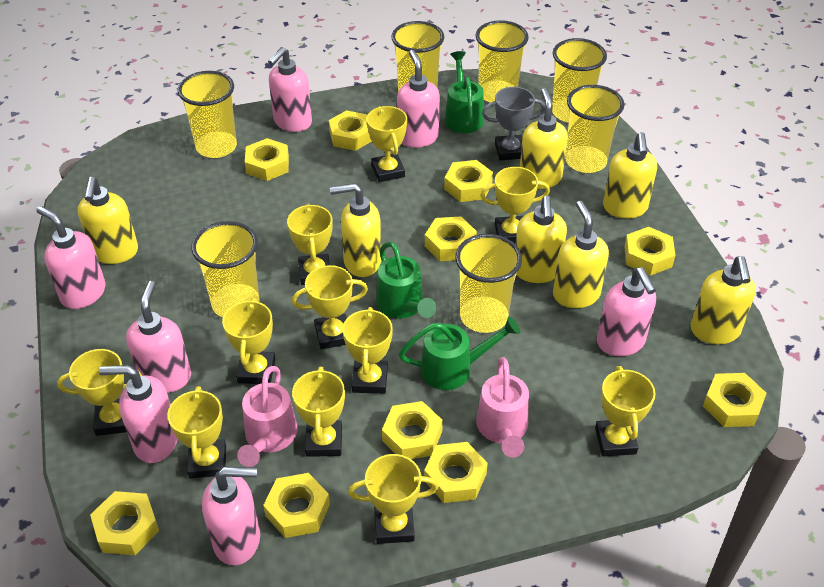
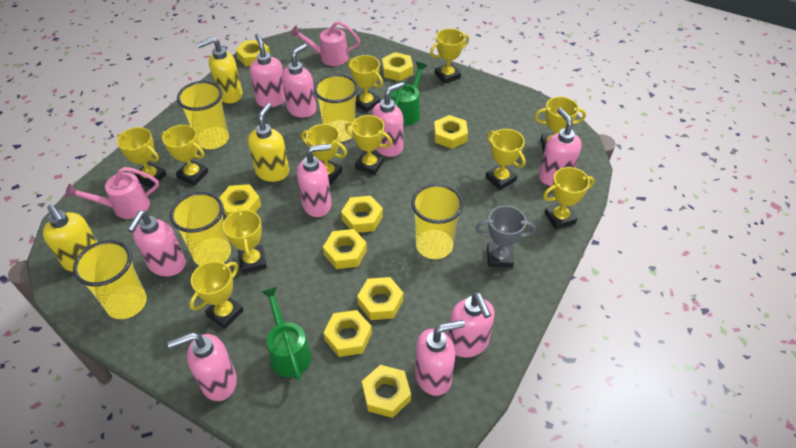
green watering can: [376,242,436,318] [399,316,520,390] [445,51,484,133] = 3 -> [261,286,312,381] [391,62,427,126] = 2
pink soap dispenser: [36,206,105,309] [99,365,178,463] [126,281,191,393] [202,467,260,565] [268,47,312,132] [397,50,440,147] [597,267,656,356] = 7 -> [127,211,186,276] [167,332,237,401] [250,33,285,107] [282,44,316,118] [297,144,331,217] [372,82,404,157] [415,320,465,396] [448,292,495,358] [539,108,582,186] = 9
yellow cup: [178,71,237,158] [191,221,259,318] [391,21,444,91] [455,234,522,333] [475,20,529,103] [552,38,607,123] [565,85,624,173] = 7 -> [73,240,147,319] [170,192,231,266] [177,81,229,149] [314,74,358,142] [411,184,464,259] = 5
yellow nut: [90,491,159,555] [245,138,289,181] [263,473,330,538] [329,110,372,151] [382,401,443,459] [424,442,488,503] [425,216,477,261] [444,160,493,202] [624,227,676,276] [703,373,767,427] = 10 -> [219,184,261,217] [236,40,270,67] [323,229,367,269] [324,310,372,357] [341,196,383,233] [357,277,403,320] [362,365,411,418] [382,52,413,81] [434,115,468,149] = 9
yellow soap dispenser: [78,177,138,264] [330,183,381,277] [515,196,567,283] [520,88,568,189] [553,201,609,308] [603,132,657,218] [691,256,756,344] = 7 -> [43,204,98,272] [197,37,242,103] [248,103,289,182] = 3

